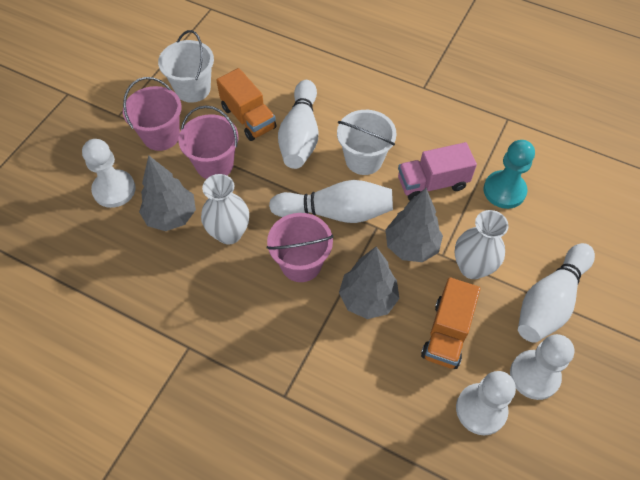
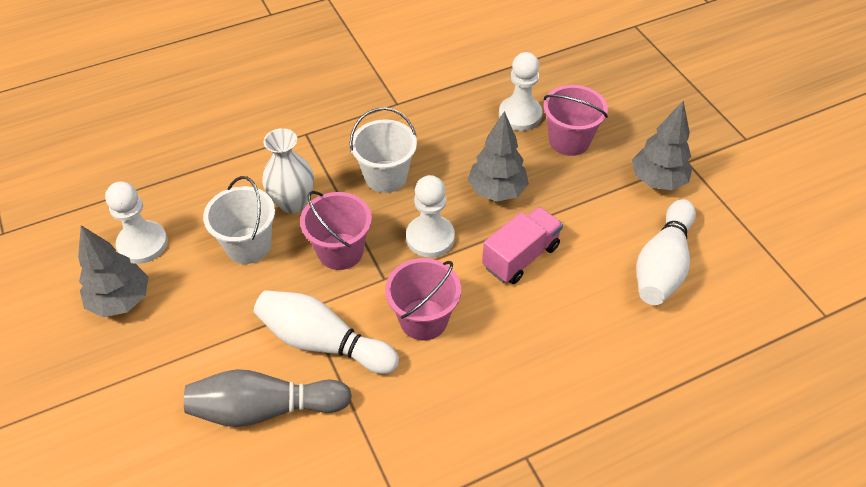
grey bowling pin: none = 0 -> [184,369,352,427] = 1
orange truck: [216,68,276,141] [421,277,480,369] = 2 -> none = 0
turquoise pawn: [484,140,535,209] = 1 -> none = 0
white bowling pin: [269,180,393,223] [278,80,318,169] [518,243,595,343] = 3 -> [254,290,399,374] [636,199,696,305] = 2
white vase: [201,174,249,245] [455,210,509,279] = 2 -> [262,128,314,214] = 1

